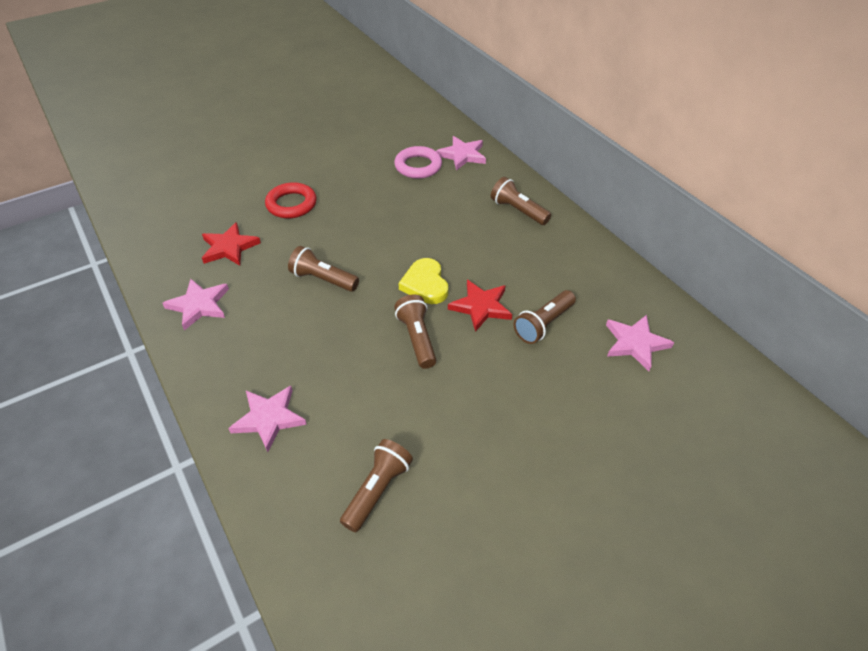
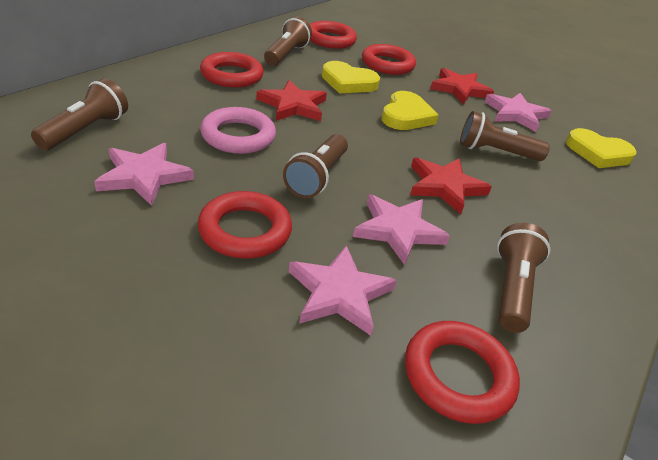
red ring: [265,182,317,218] = 1 -> [198,191,292,259] [200,52,264,88] [310,21,357,49] [362,44,416,75] [405,321,520,424] = 5
red star: [202,222,261,266] [448,280,512,332] = 2 -> [256,80,327,121] [410,158,492,214] [430,68,494,104] = 3
yellow heart: [399,258,448,304] = 1 -> [322,61,380,94] [382,91,439,130] [566,128,637,168] = 3

